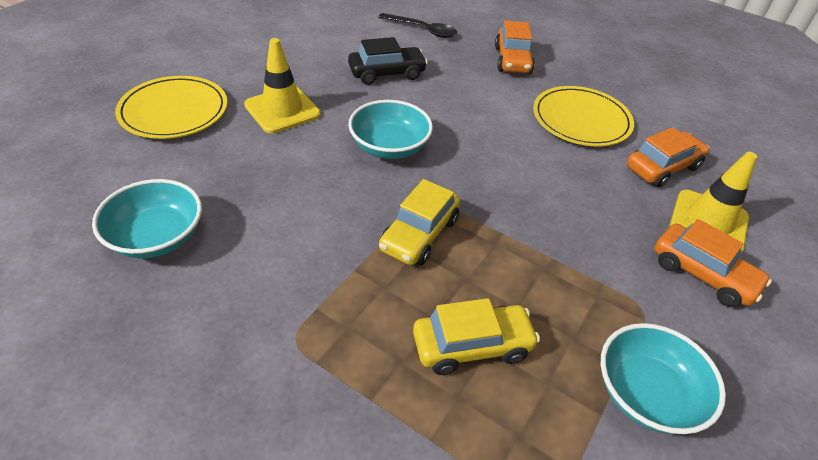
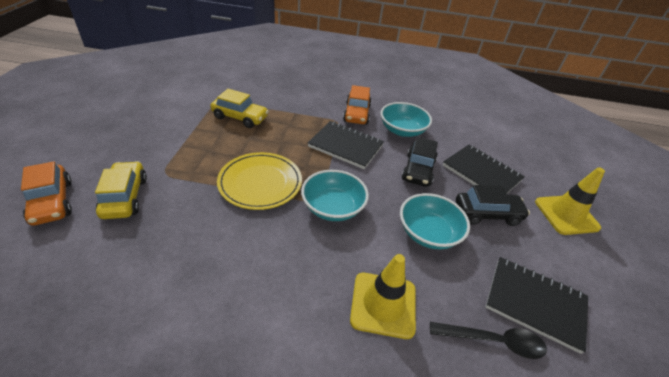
black car: [348,37,428,85] = 1 -> [402,137,438,186] [456,185,530,226] = 2
black notebook: none = 0 -> [308,121,384,169] [443,145,525,193] [485,257,588,354] = 3
orange car: [495,21,535,74] [627,127,709,188] [654,219,772,307] = 3 -> [21,161,72,226] [343,85,372,125] = 2
yellow plate: [115,76,228,139] [533,86,634,146] = 2 -> [217,152,302,210] = 1

